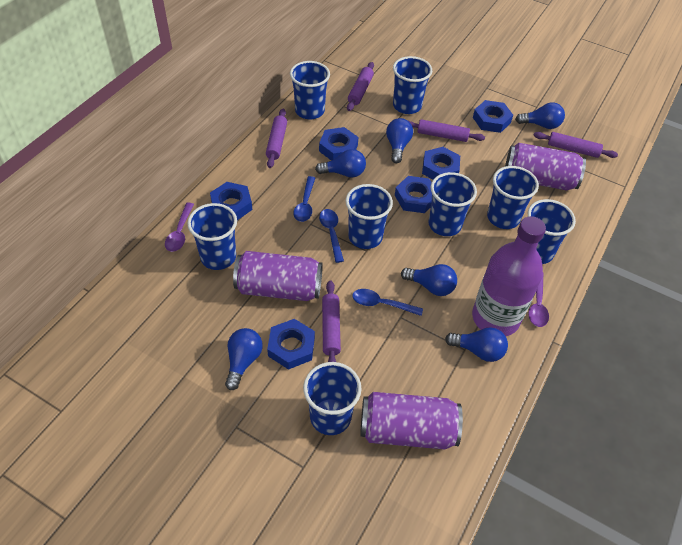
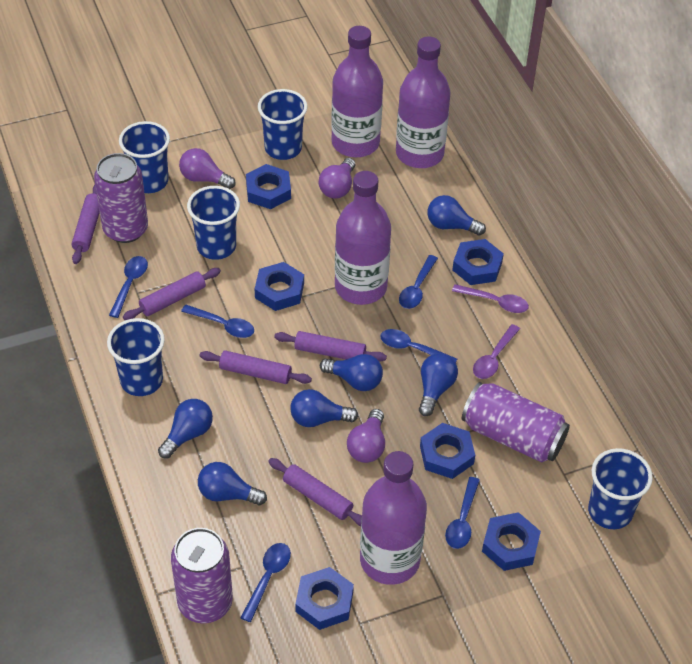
blue cup: [187,203,237,270] [290,61,330,119] [303,362,362,435] [345,184,393,249] [393,56,432,114] [428,172,477,236] [487,166,539,229] [528,199,576,264] = 8 -> [107,318,165,396] [119,121,170,193] [187,186,240,260] [258,89,307,160] [588,448,653,529] = 5
blue spoon: [293,176,315,222] [319,209,344,263] [352,289,423,316] = 3 -> [109,256,148,318] [181,305,254,338] [240,543,291,622] [380,329,457,362] [399,255,438,309] [445,477,480,549] = 6
purple bottle: [472,216,546,336] = 1 -> [331,26,383,157] [335,171,391,305] [360,451,427,585] [396,37,451,168] = 4
purple light bulb: none = 0 -> [179,148,236,189] [319,158,355,199] [347,409,385,463] = 3

